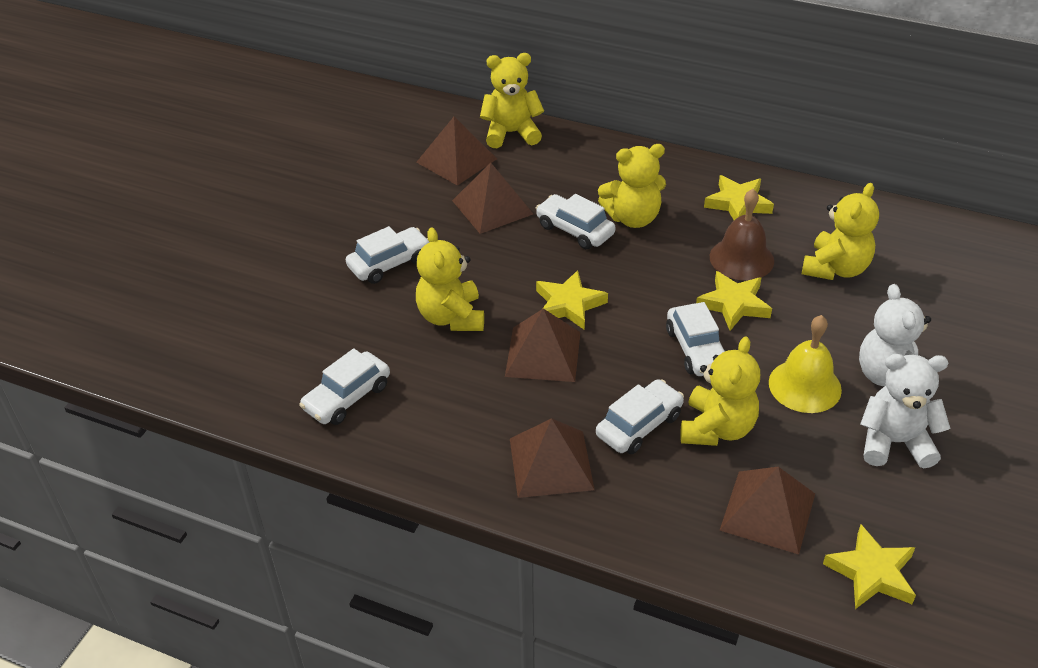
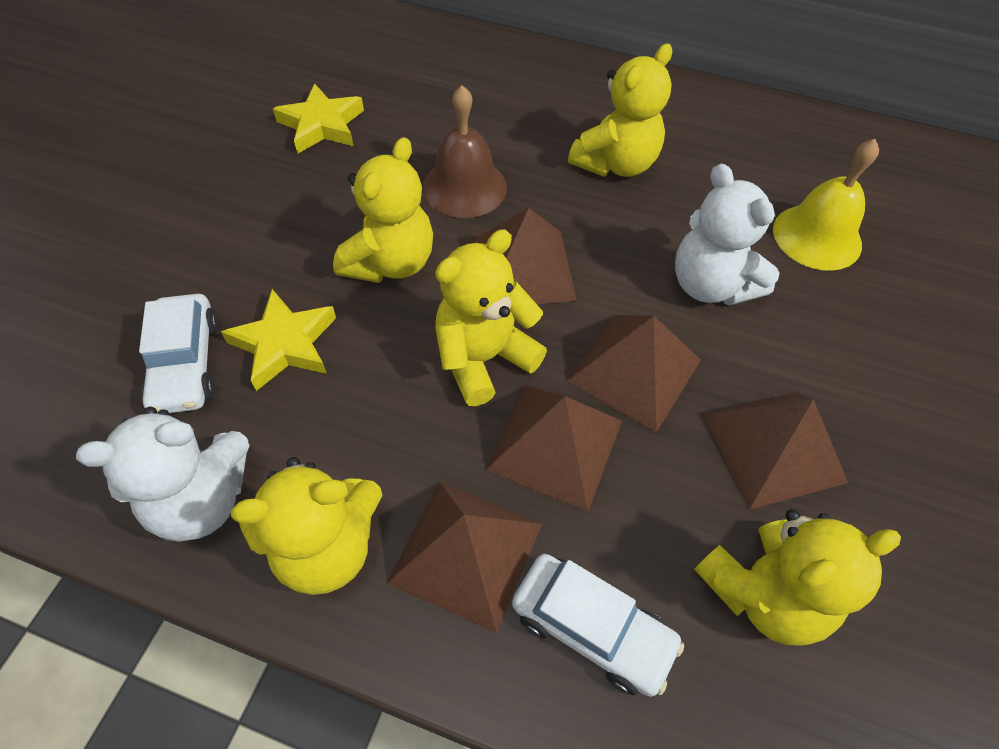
white car: [299,348,390,425] [346,226,429,284] [536,194,616,249] [596,379,684,454] [666,302,726,376] = 5 -> [139,294,218,413] [512,554,684,697] = 2
yellow star: [536,270,608,330] [696,271,772,331] [704,175,774,220] [823,525,916,609] = 4 -> [221,289,336,391] [273,83,364,154] = 2

